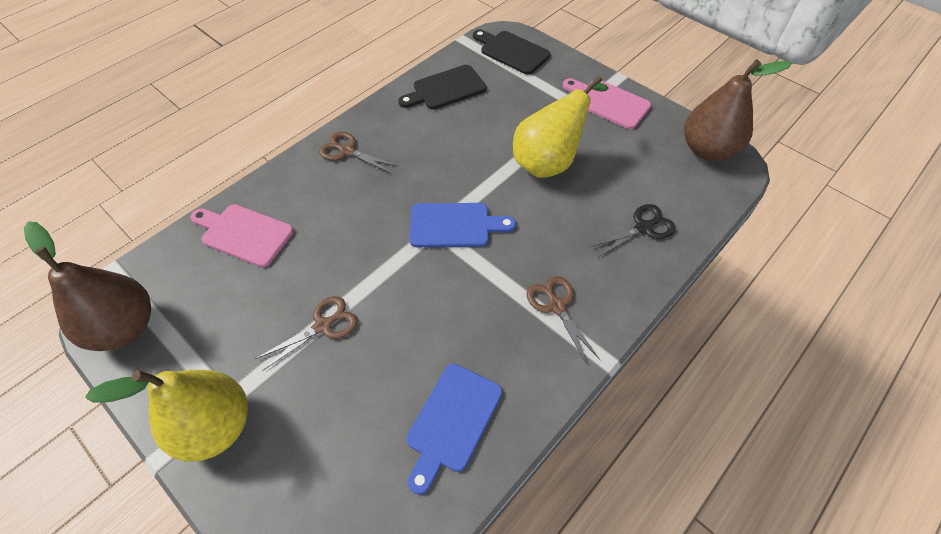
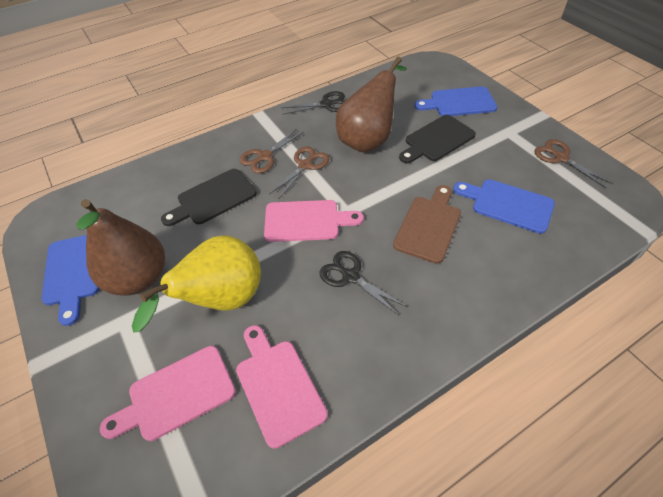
black scissors: [590,204,675,257] = 1 -> [280,91,345,115] [319,251,407,316] = 2
blue cutting board: [406,364,502,495] [409,203,516,247] = 2 -> [41,235,100,326] [414,86,497,116] [453,179,555,234] = 3
brown cutting board: none = 0 -> [393,185,461,264] = 1
pink cutting board: [190,204,294,267] [563,78,651,129] = 2 -> [100,346,236,441] [236,325,328,449] [264,200,364,242] = 3
yellow pear: [85,370,248,462] [513,76,609,178] = 2 -> [132,235,261,333] = 1

